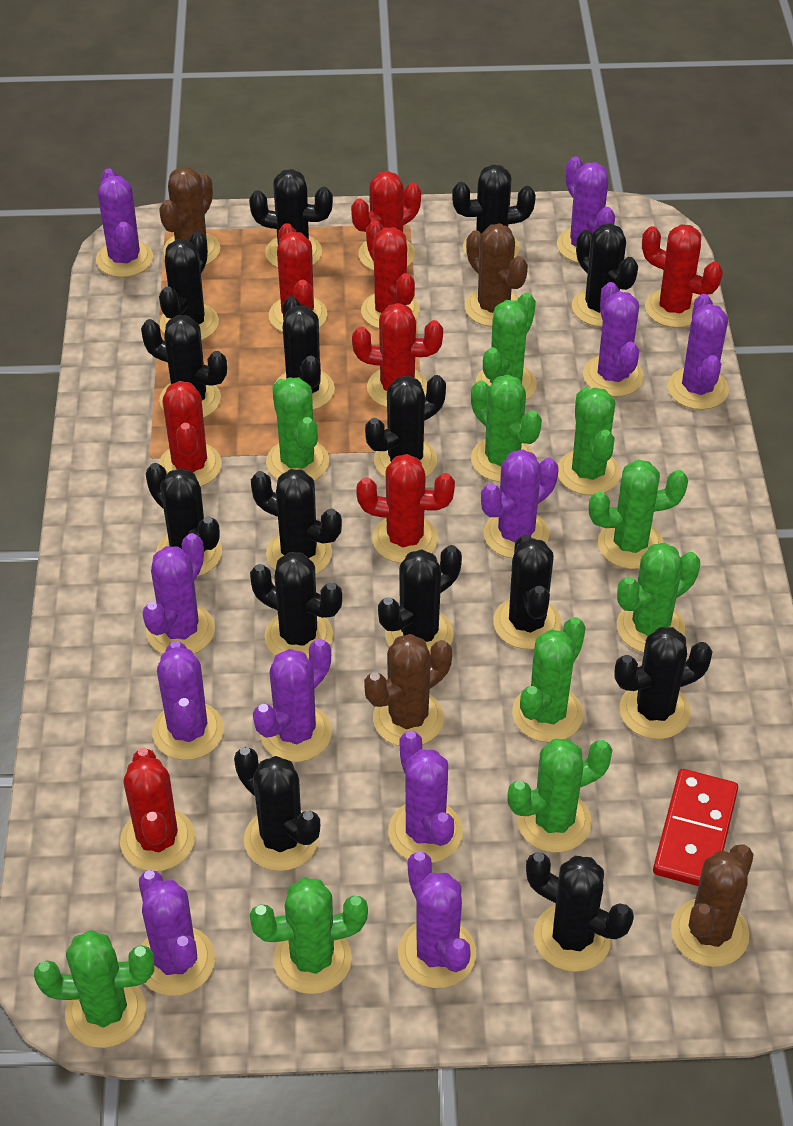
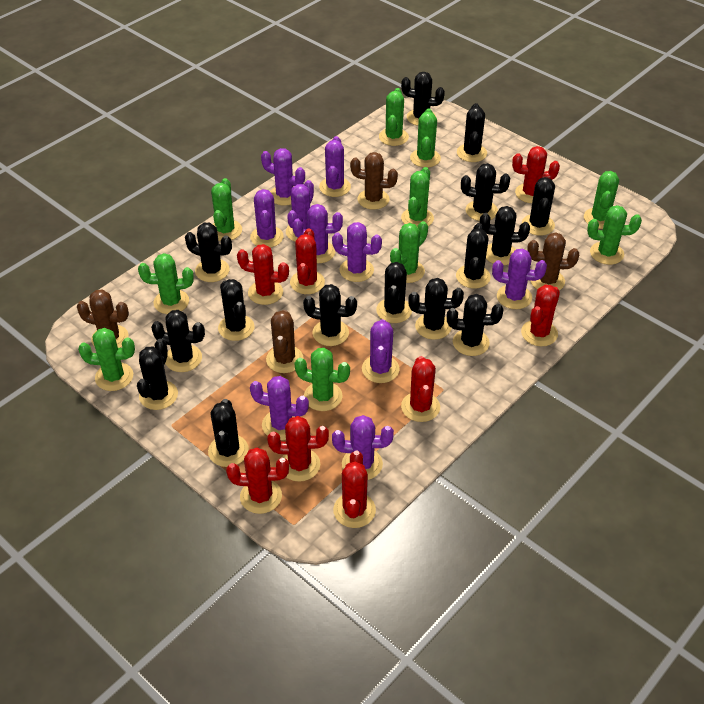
purple cactus: [96,168,153,277] [139,870,215,996] [142,533,215,654] [152,641,224,760] [253,639,332,762] [388,731,463,863] [398,852,476,988] [481,449,559,558] [557,157,615,263] [583,282,644,397] [668,294,729,410] = 11 -> [250,189,284,248] [250,376,309,440] [261,148,305,206] [286,180,314,242] [292,204,343,263] [319,136,351,197] [332,222,382,282] [332,415,394,480] [362,319,400,383] [492,249,547,309] = 10
red domino: [653,769,738,886] = 1 -> none = 0

